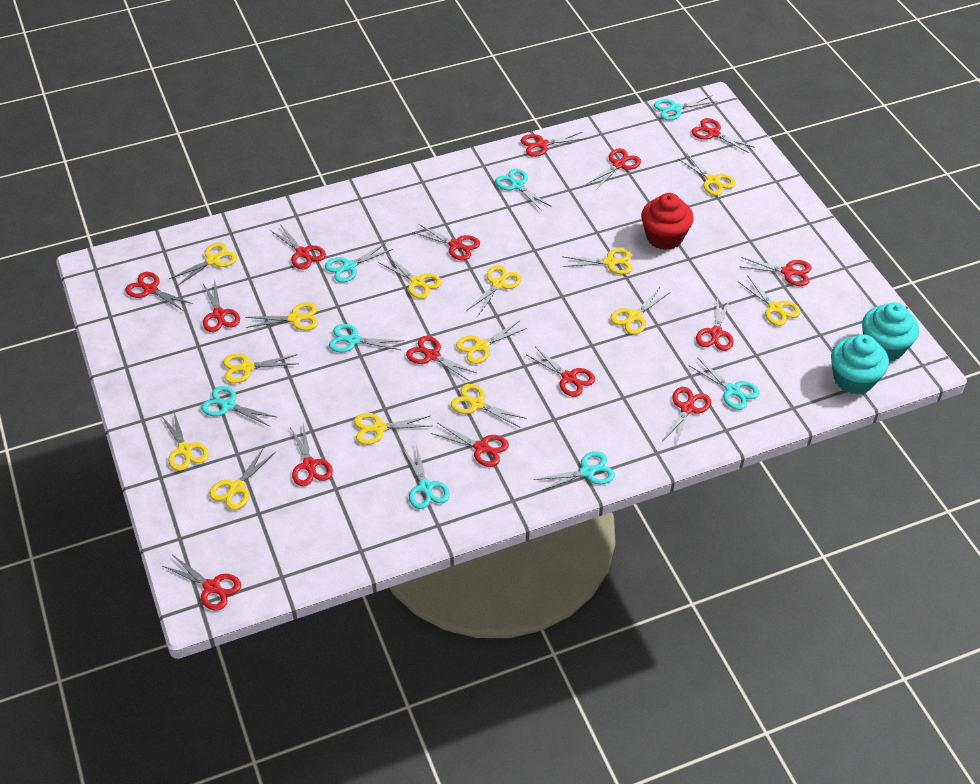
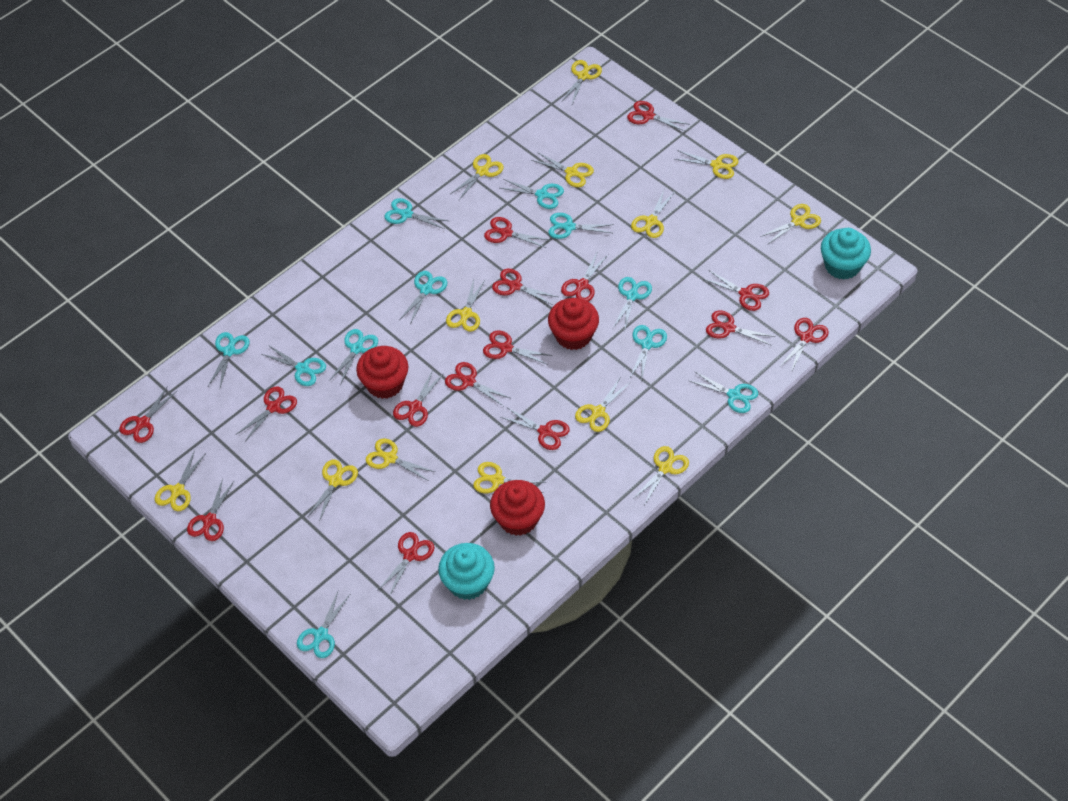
red cupcake: [641,193,694,250] = 1 -> [356,346,408,399] [490,480,545,536] [548,298,599,350] = 3
turquoise scissors: [201,386,276,426] [325,243,393,283] [329,324,404,352] [403,445,450,509] [495,169,552,211] [534,451,615,492] [654,96,717,120] [689,357,759,410] = 8 -> [208,332,250,388] [261,345,326,386] [297,592,350,658] [329,329,378,385] [385,198,448,229] [399,271,447,324] [500,179,564,209] [548,213,614,239] [613,277,652,329] [629,325,667,382] [690,371,758,413] = 11
yellow scissors: [161,409,209,471] [169,242,237,287] [210,447,276,510] [223,354,298,383] [245,302,318,330] [354,413,431,445] [378,255,442,299] [451,384,527,427] [456,321,527,364] [467,265,522,316] [563,248,633,274] [610,287,671,335] [678,154,736,196] [737,275,800,326] = 14 -> [155,450,206,511] [307,460,358,522] [366,438,435,481] [446,279,485,332] [450,154,504,200] [473,462,547,493] [531,152,594,187] [562,60,602,104] [575,376,631,432] [631,190,675,238] [633,446,689,505] [675,150,739,179] [760,204,821,245] = 13

